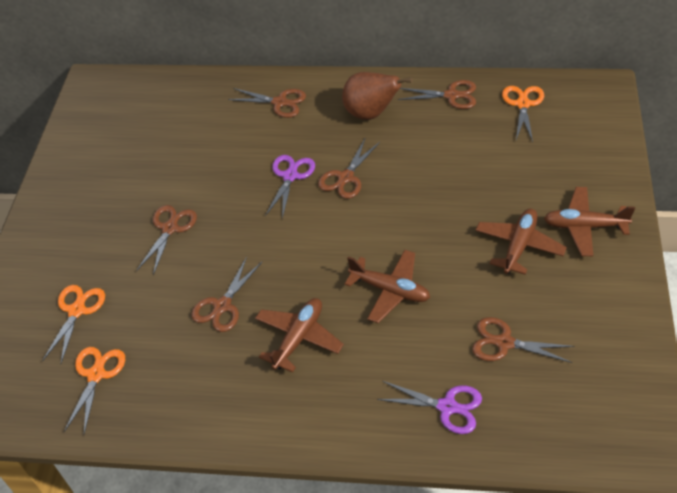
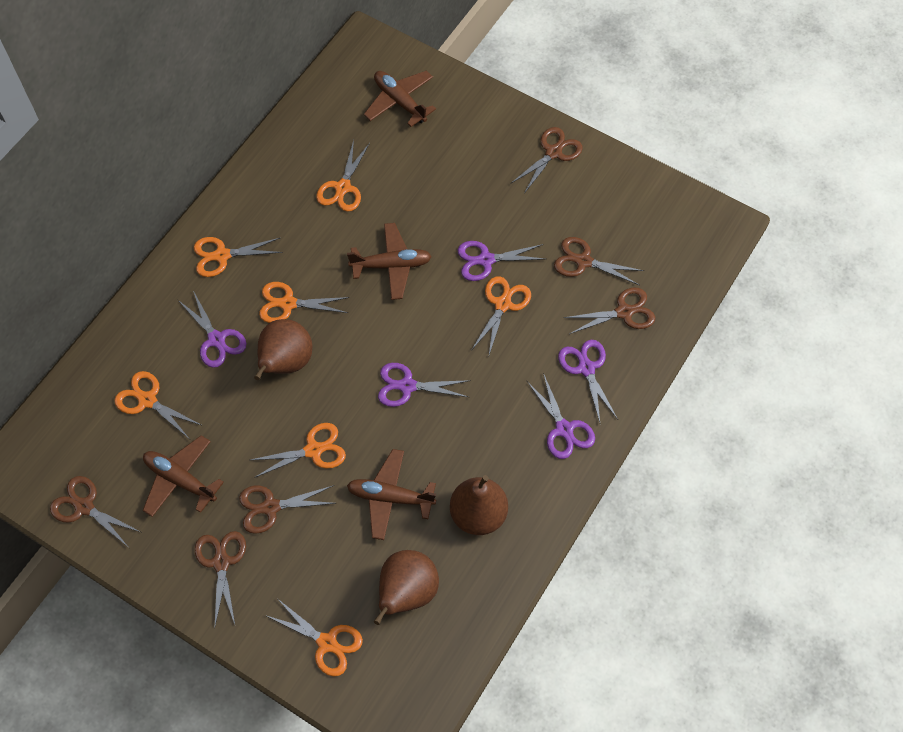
brown pear: [342,72,413,120] = 1 -> [254,319,312,380] [374,550,439,625] [450,475,508,535] = 3
orange scissors: [42,285,105,363] [64,347,125,434] [502,86,544,142] = 3 -> [114,371,203,438] [194,237,283,277] [250,423,346,478] [259,282,350,323] [265,599,363,676] [316,140,370,212] [472,276,531,358] = 7
purple scissors: [265,155,315,219] [377,381,482,434] = 2 -> [177,291,247,368] [378,363,471,407] [457,241,545,281] [527,373,595,459] [558,340,618,422] = 5

